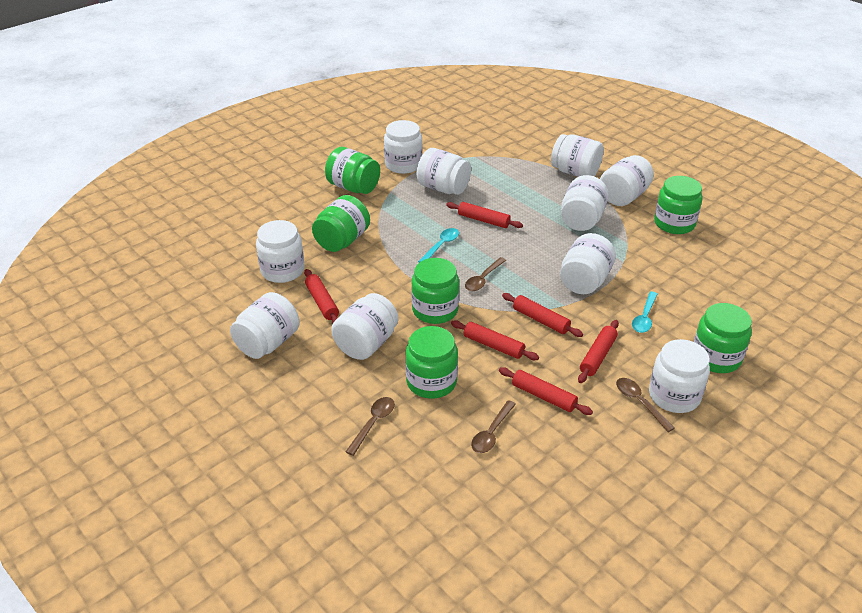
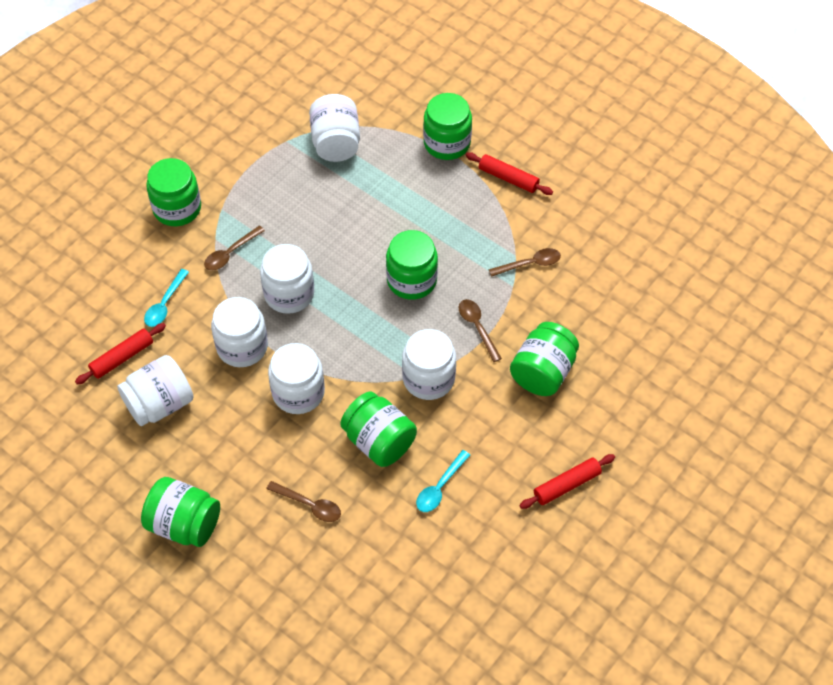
red rolling pin: [304,269,339,323] [446,202,523,228] [451,320,539,360] [499,367,593,415] [502,293,583,337] [578,320,619,383] = 6 -> [75,323,166,385] [466,152,553,195] [519,454,615,509] = 3
white jar: [230,292,300,359] [256,220,305,283] [331,293,399,360] [384,120,423,174] [417,148,471,195] [551,134,604,177] [560,233,616,294] [561,175,609,231] [600,155,654,206] [649,339,710,413] = 10 -> [117,355,193,426] [211,297,268,367] [260,244,314,314] [268,343,325,414] [309,94,360,162] [402,329,456,400] = 6

